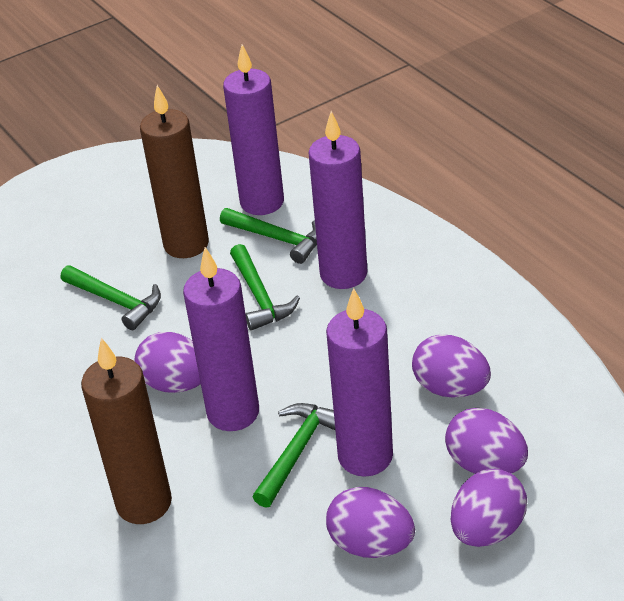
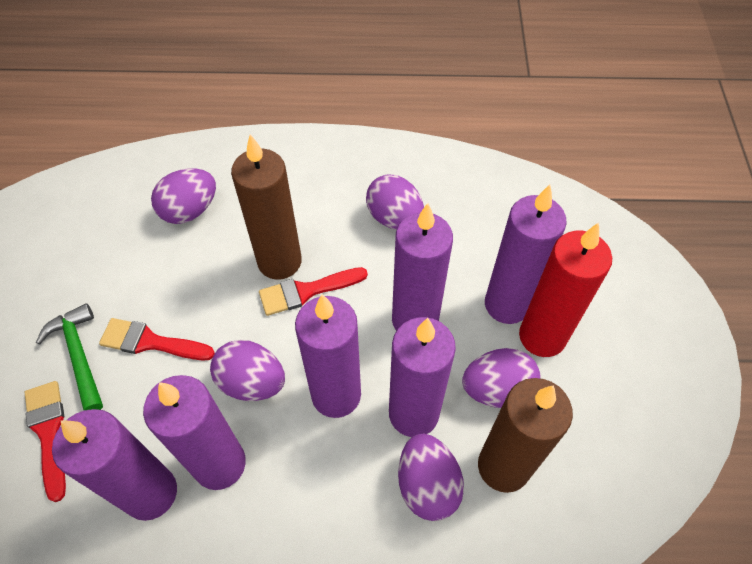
green hammer: [61,265,161,330] [220,208,317,264] [230,244,300,331] [253,403,335,508] = 4 -> [36,303,103,411] = 1
purple candle: [183,247,259,431] [223,44,284,215] [309,111,367,289] [326,288,393,477] = 4 -> [52,409,177,521] [143,375,246,490] [295,294,361,418] [389,317,456,437] [392,203,453,331] [485,185,567,324] = 6
red brush: none = 0 -> [24,381,66,502] [99,318,215,360] [259,267,368,316] = 3
red candle: none = 0 -> [519,223,612,357] = 1

